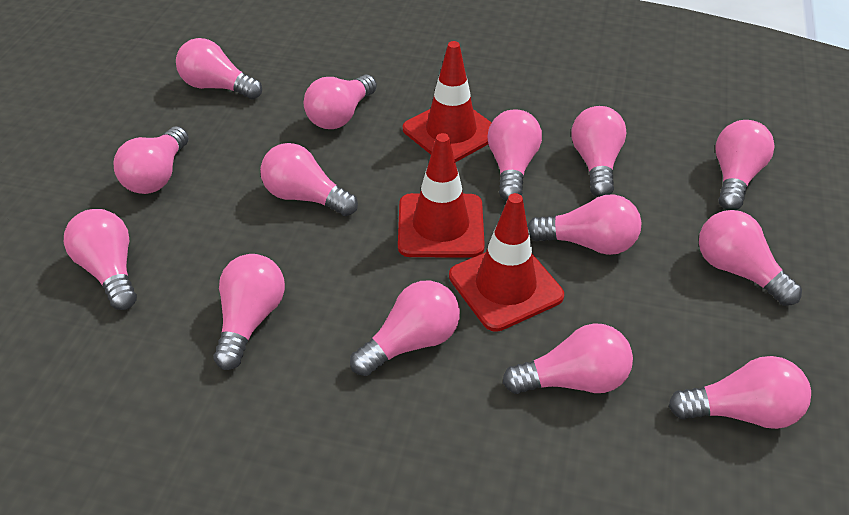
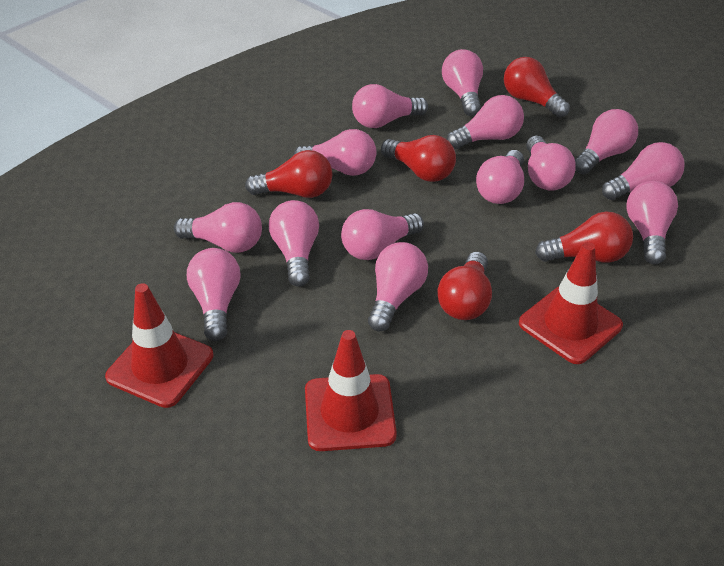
red light bulb: none = 0 -> [245,150,333,198] [381,135,456,182] [437,252,492,320] [504,57,570,118] [535,212,633,263] = 5

